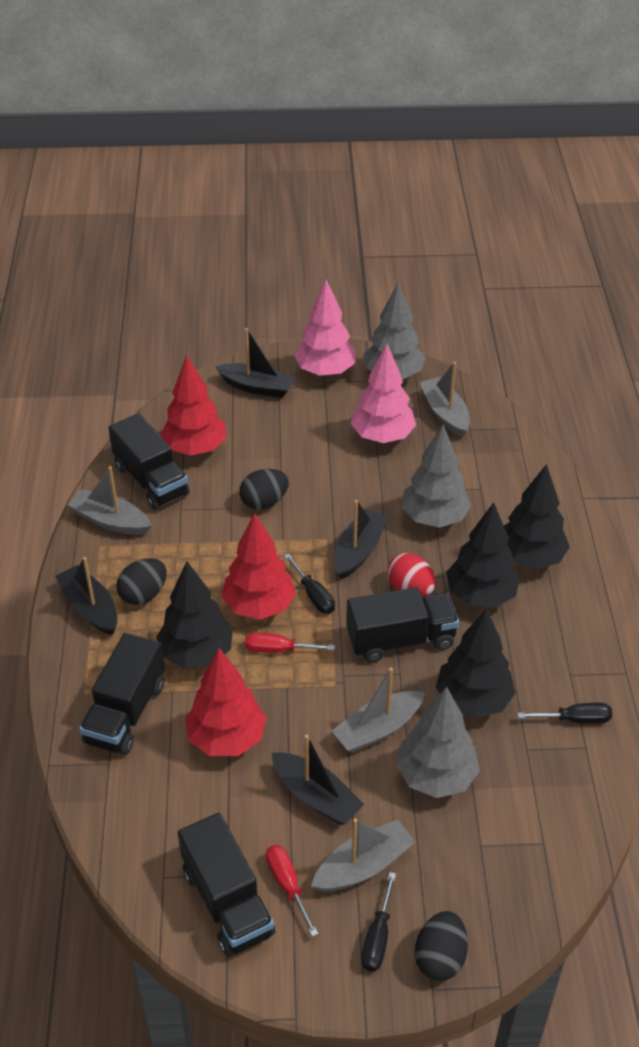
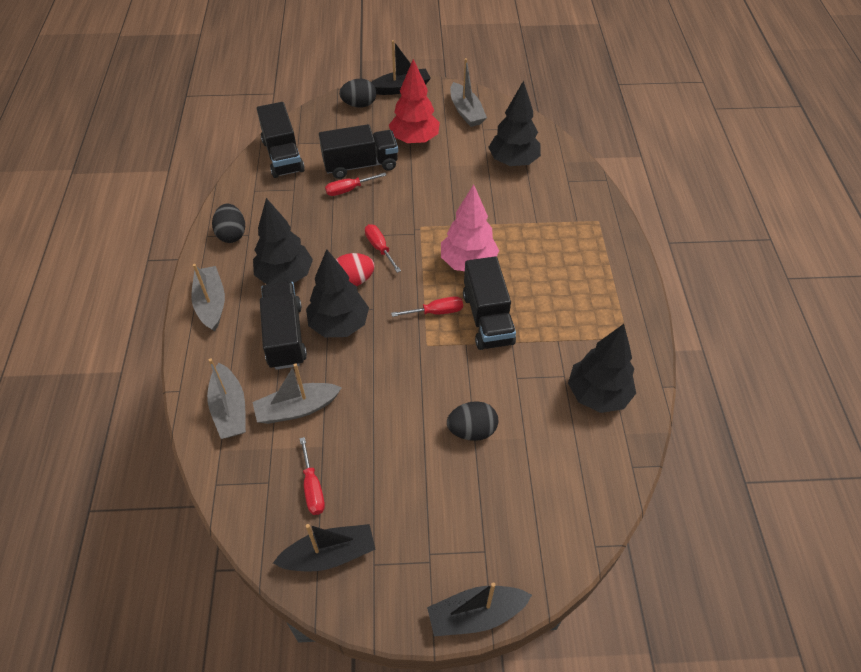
black boat: [55,557,117,635] [215,328,296,398] [272,734,364,825] [334,500,388,579] = 4 -> [273,524,376,572] [371,40,431,95] [427,582,532,636] = 3
black screwdriver: [284,554,335,614] [361,872,396,972] [517,702,612,724] = 3 -> none = 0
grey tree: [363,283,426,379] [396,687,480,798] [402,425,472,528] = 3 -> none = 0
pink tree: [294,279,356,377] [350,344,416,443] = 2 -> [441,184,499,271] = 1
red screwdriver: [245,632,335,653] [266,845,318,937] = 2 -> [299,437,325,515] [325,173,386,196] [365,224,401,273] [391,296,463,317] = 4
red tree: [160,355,226,456] [185,648,267,756] [221,513,296,620] = 3 -> [389,59,440,144] = 1

